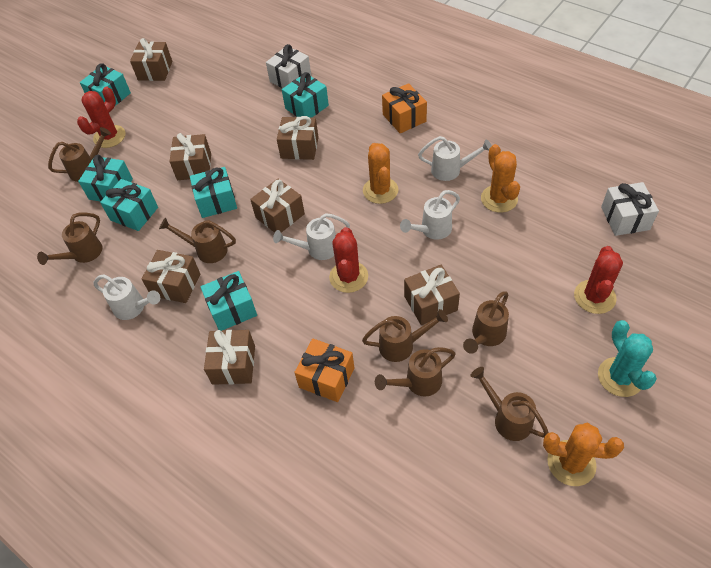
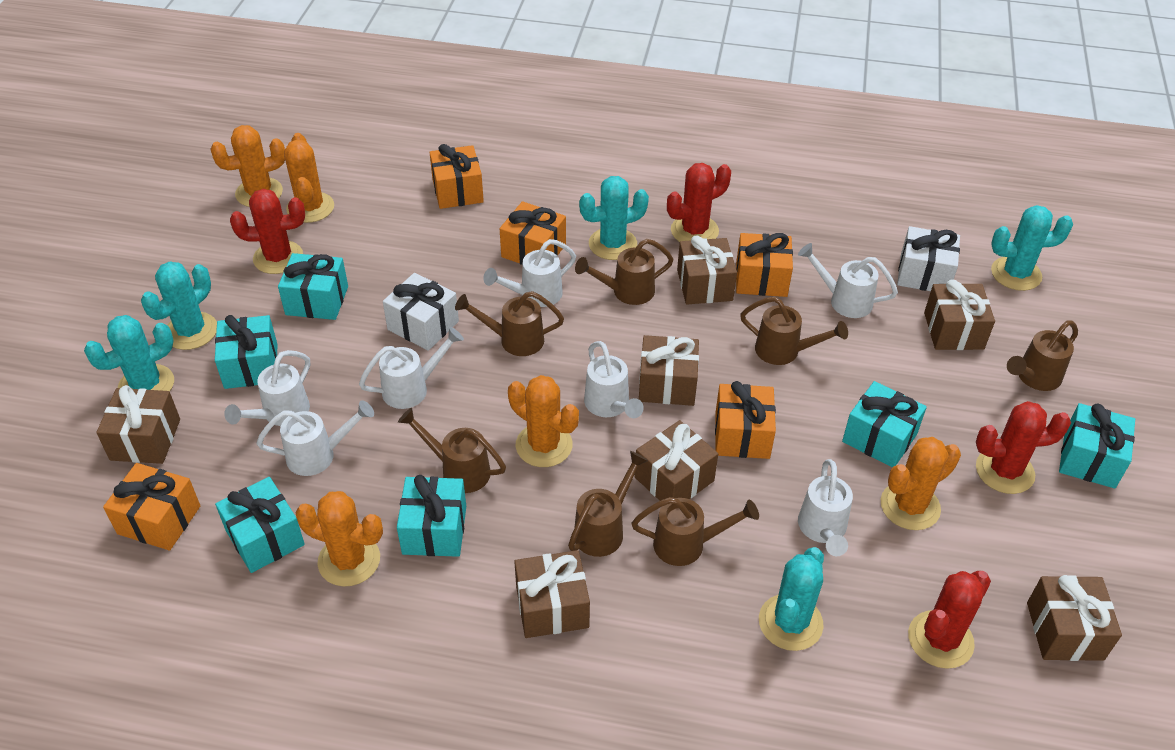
orange cactus: [363,143,398,204] [481,144,520,213] [543,423,624,486] = 3 -> [210,125,285,207] [284,133,334,223] [295,491,383,587] [508,375,579,467] [881,437,961,530] = 5
orange gift: [294,339,354,402] [382,83,427,133] = 2 -> [103,463,200,550] [429,144,484,209] [500,201,566,265] [715,381,776,459] [736,233,793,297] = 5
red cactus: [77,87,126,148] [329,227,368,293] [574,246,623,314] = 3 -> [230,189,305,274] [667,163,731,242] [908,571,991,669] [976,401,1071,494] = 4
turquoise cactus: [598,320,657,397] = 1 -> [84,315,174,391] [141,262,217,350] [579,176,649,260] [759,547,824,651] [991,205,1073,291] = 5
white watering can: [94,274,160,320] [273,213,350,260] [400,190,460,240] [418,136,492,181] = 4 -> [224,350,310,426] [256,400,374,476] [359,327,464,409] [484,239,576,307] [584,341,644,418] [798,243,898,318] [798,459,853,556] = 7

